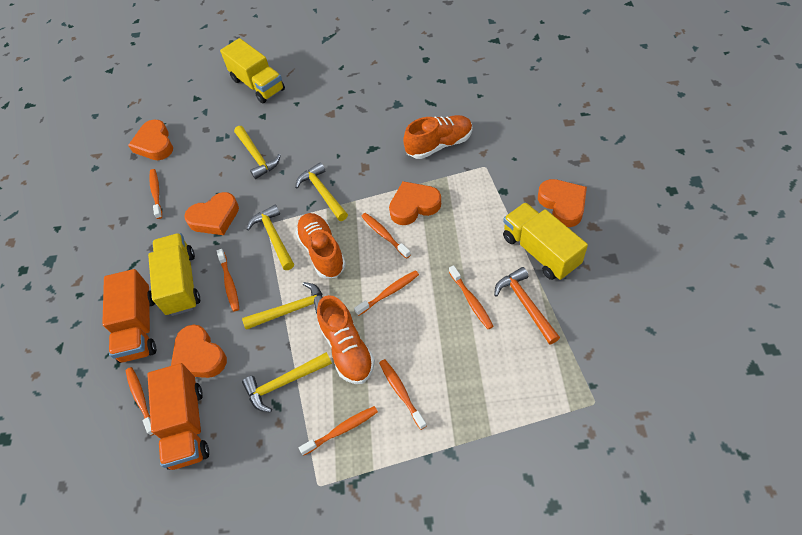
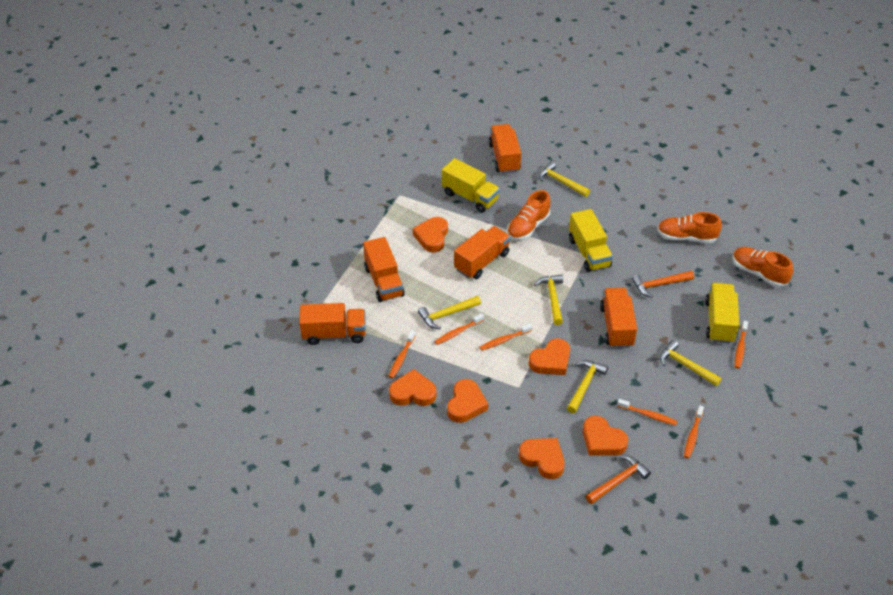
orange hammer: [494,267,560,345] = 1 -> [586,455,651,504] [632,271,694,298] = 2
orange heart: [128,120,173,160] [171,325,227,378] [184,192,239,235] [389,181,441,225] [538,179,587,227] = 5 -> [389,369,437,406] [413,217,448,252] [447,379,488,423] [519,438,565,479] [529,339,570,375] [583,416,628,456] = 6
orange toothbrush: [126,367,154,436] [149,169,162,219] [217,249,239,311] [299,406,378,456] [354,270,419,316] [361,213,411,259] [379,359,427,430] [449,265,493,329] = 8 -> [389,330,416,378] [434,313,484,345] [479,324,532,351] [617,399,677,426] [684,405,704,459] [735,321,748,369] = 6
orange truck: [102,269,156,363] [147,363,209,470] = 2 -> [299,303,366,345] [363,237,405,302] [454,226,510,279] [489,124,521,174] [600,288,637,348] = 5

